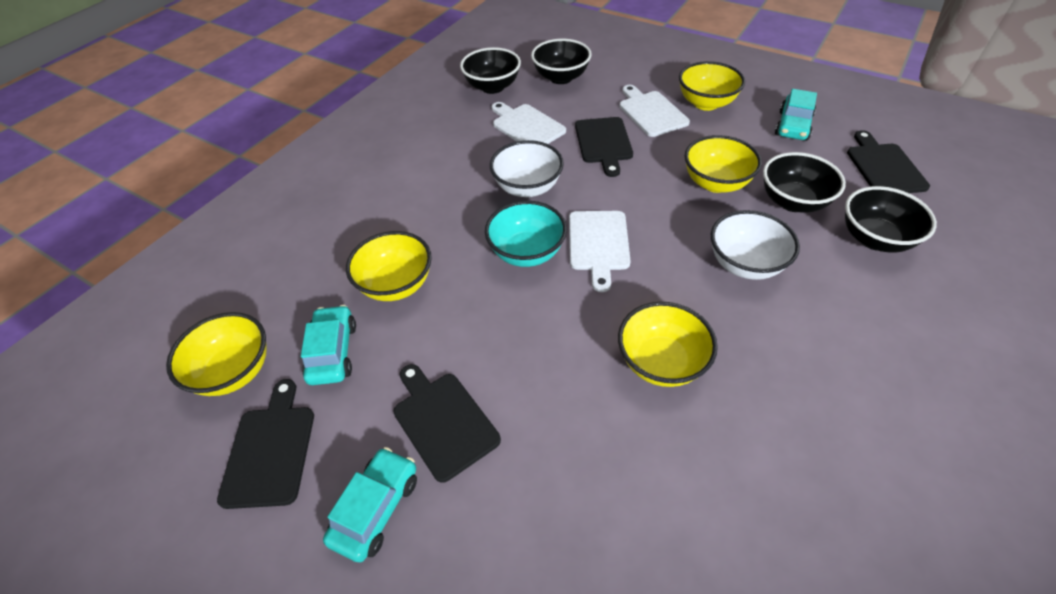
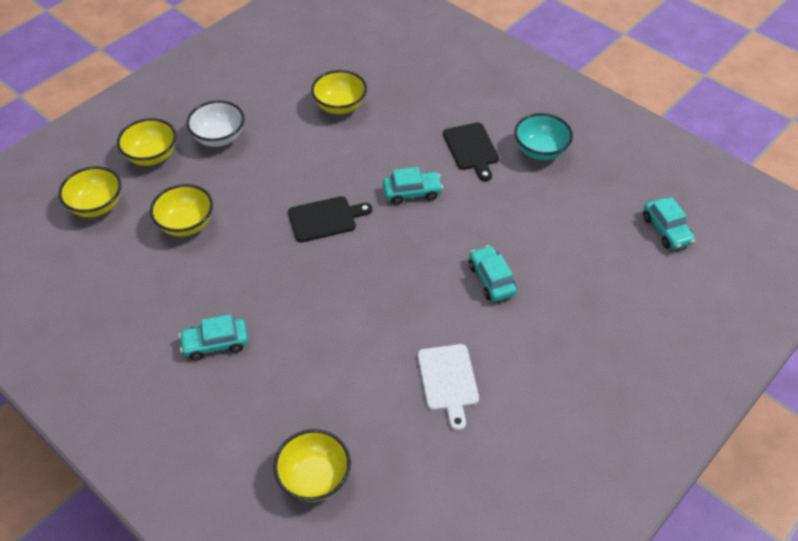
black bowl: [460,47,521,94] [531,39,592,84] [763,152,846,213] [845,186,937,252] = 4 -> none = 0
black cutting board: [217,379,314,509] [394,364,501,483] [575,117,633,177] [847,130,930,193] = 4 -> [288,196,372,242] [443,122,499,181] = 2
turquoise car: [301,305,356,385] [323,447,417,562] [775,89,817,141] = 3 -> [179,314,248,360] [383,167,443,205] [469,245,517,302] [643,197,695,249] = 4
white bowl: [490,140,564,197] [711,210,800,280] = 2 -> [186,100,245,147] = 1
white cutting board: [491,102,566,144] [569,211,631,292] [619,85,690,137] = 3 -> [417,344,479,431] = 1

